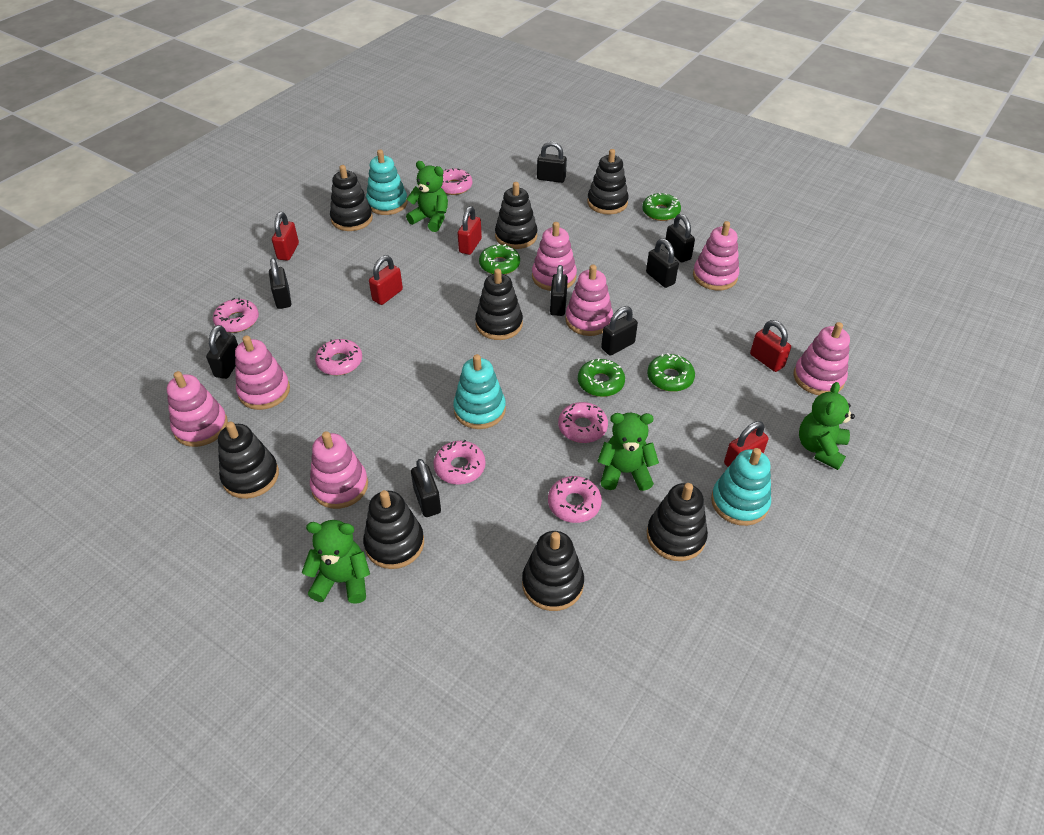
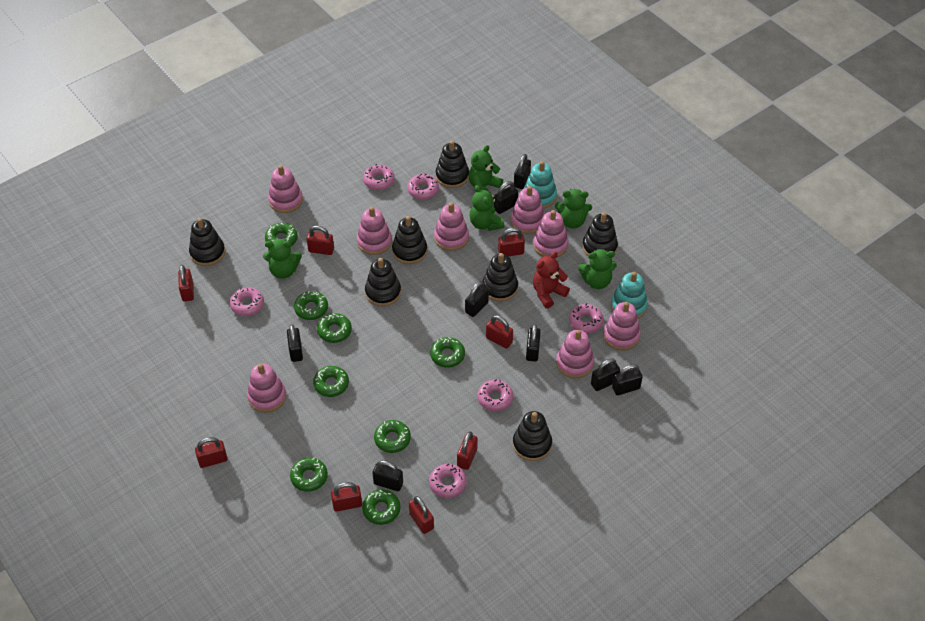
black stacking toy: [218,422,279,499] [330,165,373,231] [363,490,424,569] [475,269,523,340] [495,182,538,249] [522,531,584,611] [587,149,629,214] [647,483,708,561] = 8 -> [189,218,225,266] [365,258,401,306] [392,216,427,264] [436,141,469,188] [482,253,518,301] [513,411,552,461] [582,212,618,256] = 7
green donut: [479,244,520,275] [578,358,625,397] [642,193,681,221] [647,353,695,392] = 4 -> [265,223,298,246] [290,457,328,492] [294,291,328,320] [313,366,349,397] [317,313,352,343] [362,489,400,525] [374,420,411,453] [430,337,465,368] = 8
green teddy bear: [302,520,370,604] [406,161,448,232] [597,413,659,491] [799,382,855,470] = 4 -> [263,238,302,279] [468,145,503,191] [469,185,504,231] [555,189,592,229] [578,249,617,289] = 5
pink stacking toy: [167,371,228,447] [235,335,290,410] [310,431,368,509] [532,222,577,291] [565,265,613,336] [693,221,739,291] [794,322,850,395] = 7 -> [247,363,286,413] [268,165,303,213] [357,207,392,255] [434,203,469,251] [511,186,545,234] [533,210,569,257] [556,329,594,378] [603,302,641,350] = 8
red padlock: [272,212,299,261] [369,255,403,305] [458,206,482,255] [724,421,769,467] [750,320,791,372] = 5 -> [178,265,194,301] [195,437,228,468] [307,226,334,255] [331,482,362,512] [409,496,434,534] [457,432,478,470] [486,315,513,349] [498,228,525,256] = 8
red teddy bear: none = 0 -> [533,252,570,308] = 1
turquoise stacking toy: [366,150,408,215] [453,354,506,429] [711,448,771,526] = 3 -> [524,161,557,209] [611,272,648,319] = 2

